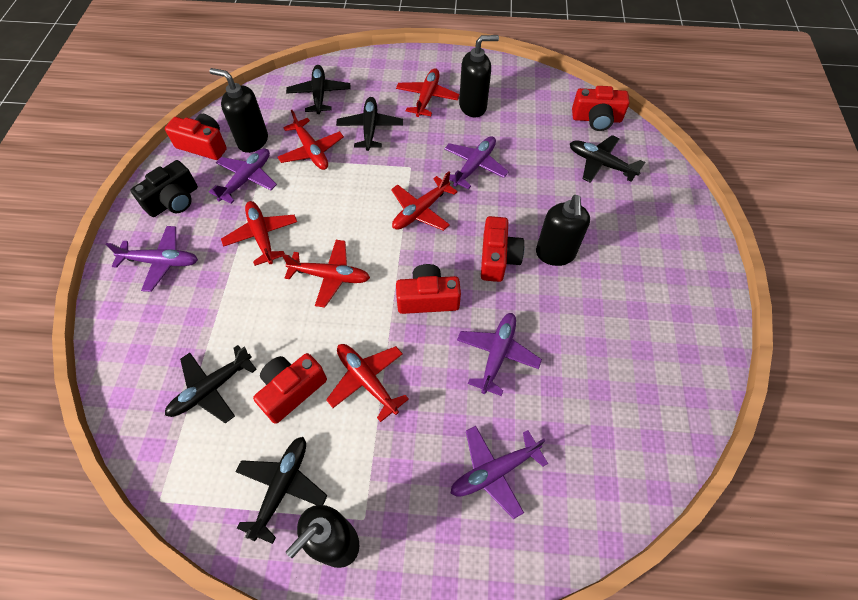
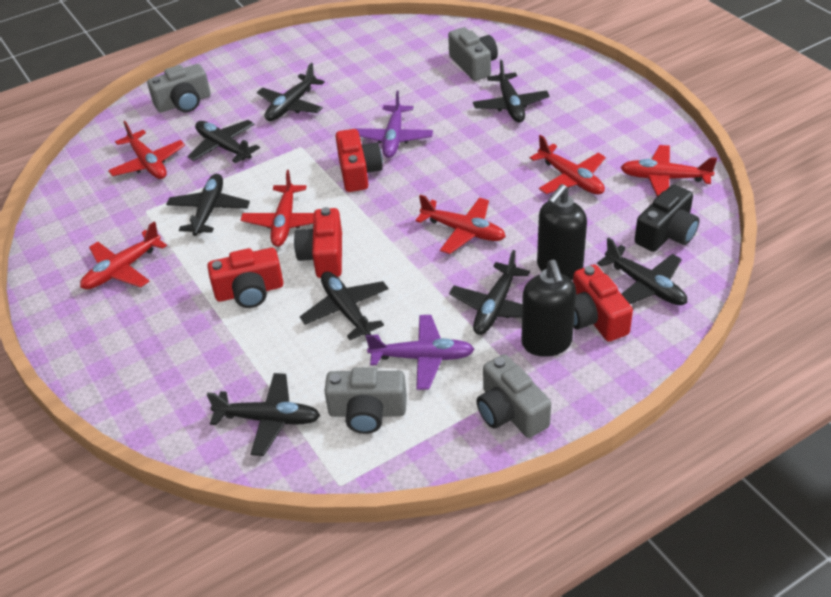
black plane: [165,345,257,423] [235,437,328,544] [286,65,351,114] [336,97,403,151] [570,135,645,183] = 5 -> [166,174,250,236] [187,120,260,163] [207,373,320,456] [257,63,324,121] [300,271,388,340] [449,250,530,335] [473,60,550,123] [597,237,687,305] = 8
black soap dispenser: [210,68,268,153] [286,505,359,568] [459,35,499,117] [536,195,590,266] = 4 -> [521,260,576,357] [537,184,587,280] = 2
grey camera: none = 0 -> [147,64,211,113] [324,367,407,434] [448,27,498,81] [477,354,551,438] = 4
purple plane: [105,226,198,292] [209,148,277,204] [444,136,509,189] [451,426,548,519] [457,313,542,396] = 5 -> [355,91,433,158] [366,315,475,390] = 2
red camera: [165,114,227,160] [253,353,327,424] [396,264,461,314] [481,216,524,282] [572,86,630,131] = 5 -> [207,248,284,308] [294,207,342,278] [336,129,383,192] [573,265,633,342] = 4

